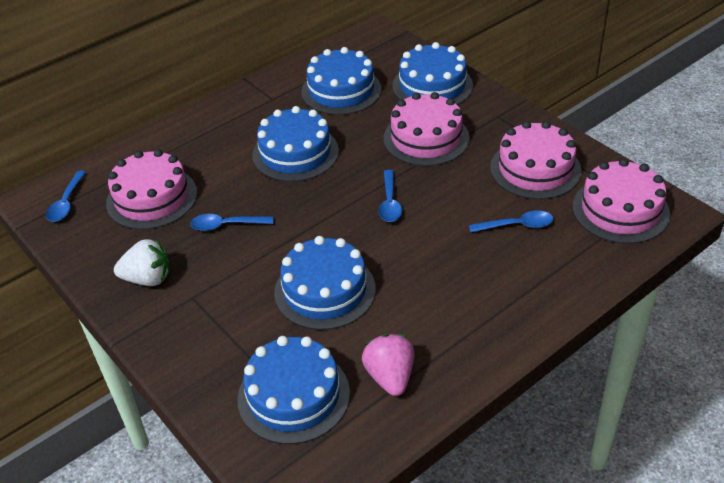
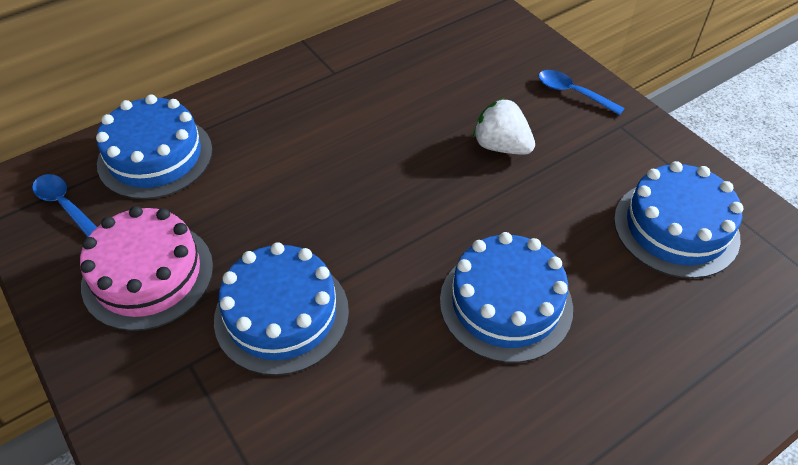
blue cake: [237,336,350,444] [252,106,339,182] [274,236,376,330] [301,47,381,115] [392,42,473,105] = 5 -> [96,94,212,199] [214,242,349,376] [440,232,573,363] [614,161,743,279] = 4
blue spoon: [46,171,86,222] [190,214,273,231] [379,170,402,222] [469,210,553,232] = 4 -> [32,174,97,237] [538,70,625,115] = 2
pink cake: [106,149,197,229] [384,92,470,166] [490,121,582,199] [572,159,670,244] = 4 -> [80,206,213,331] = 1
pink strawberry: [362,334,414,396] = 1 -> none = 0

